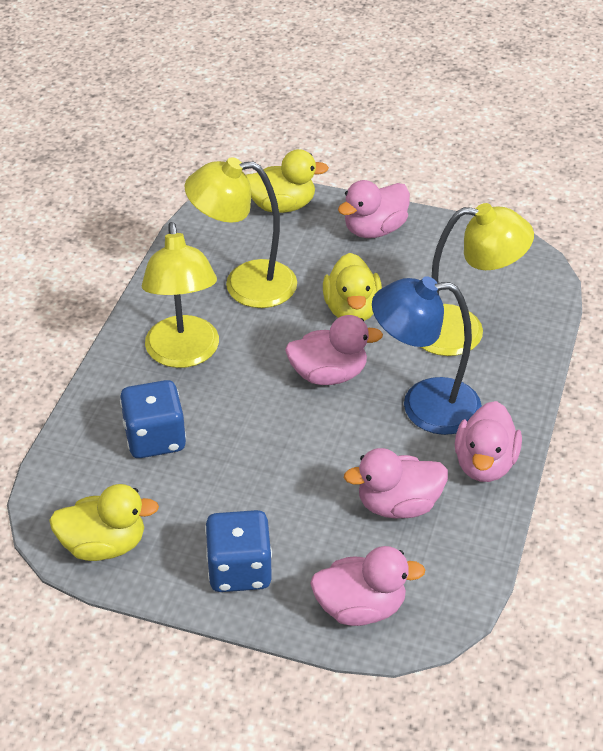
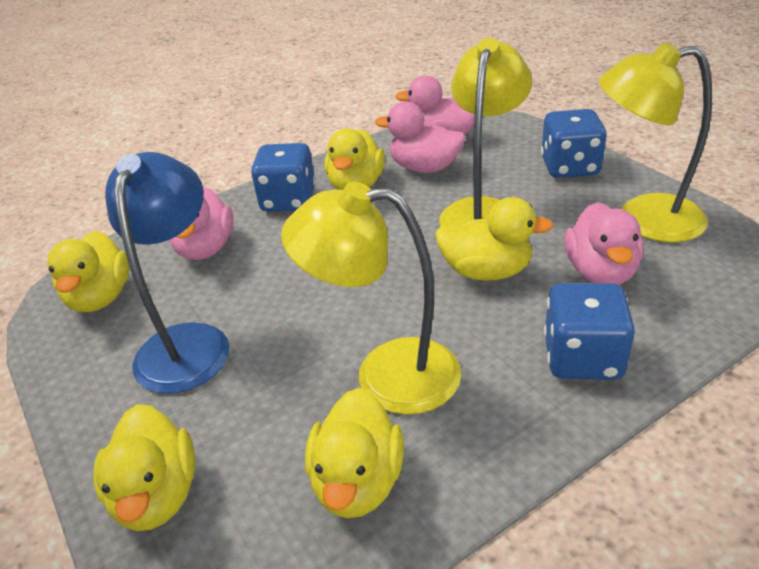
blue dice: [120,380,186,458] [205,510,272,592] = 2 -> [251,143,316,212] [541,109,607,178] [544,283,635,380] = 3
pink duck: [285,315,383,385] [310,546,425,626] [338,180,410,238] [344,448,448,519] [455,401,522,482] = 5 -> [169,187,234,260] [375,101,465,173] [395,75,475,136] [565,202,643,285] = 4
yellow duck: [49,484,159,561] [246,149,329,213] [323,253,382,321] = 3 -> [47,231,130,312] [93,404,195,531] [305,388,404,518] [325,128,385,190] [435,197,554,281] = 5

